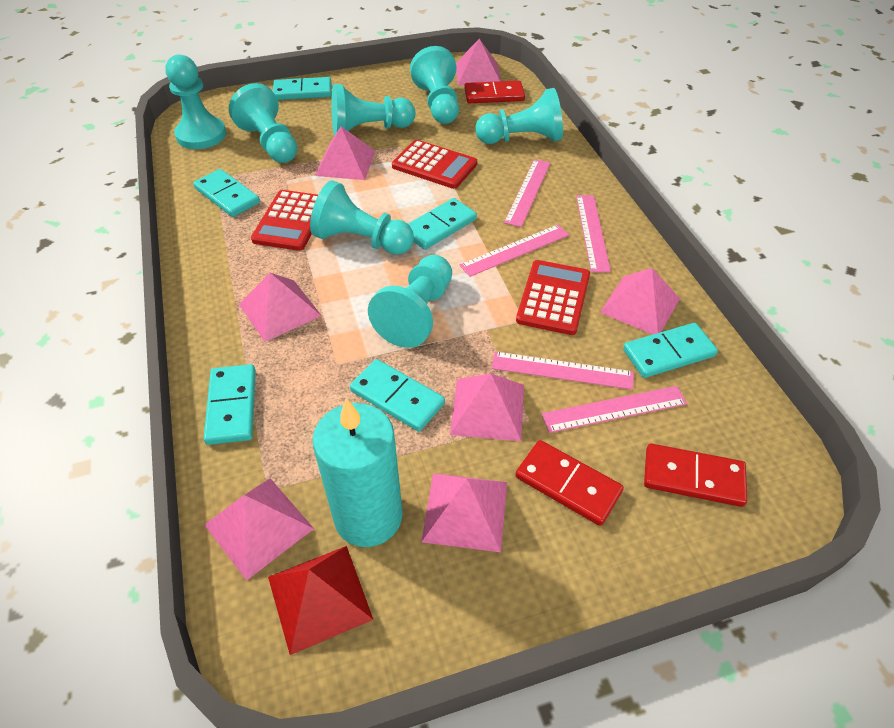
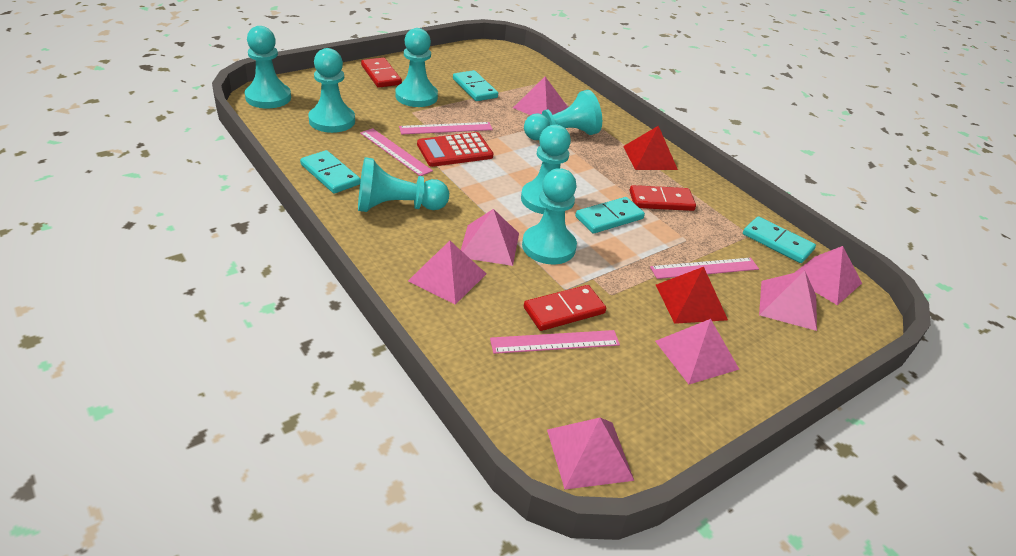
pink ruler: [459,225,569,277] [492,351,634,390] [504,159,550,227] [542,386,687,433] [576,195,611,272] = 5 -> [360,128,433,176] [399,122,493,134] [490,330,620,354] [650,258,759,279] = 4
red calculator: [251,190,318,251] [392,140,477,189] [516,260,590,335] = 3 -> [417,132,494,167] = 1
red pyramid: [268,546,374,655] = 1 -> [623,126,678,170] [656,267,728,324] = 2
turquoise candle: [312,398,403,547] = 1 -> none = 0
turquoise domino: [193,169,260,217] [204,364,256,445] [273,77,332,100] [350,359,445,431] [408,198,477,250] [623,323,718,378] = 6 -> [300,150,361,193] [453,70,498,101] [575,197,645,233] [743,216,816,263] = 4

